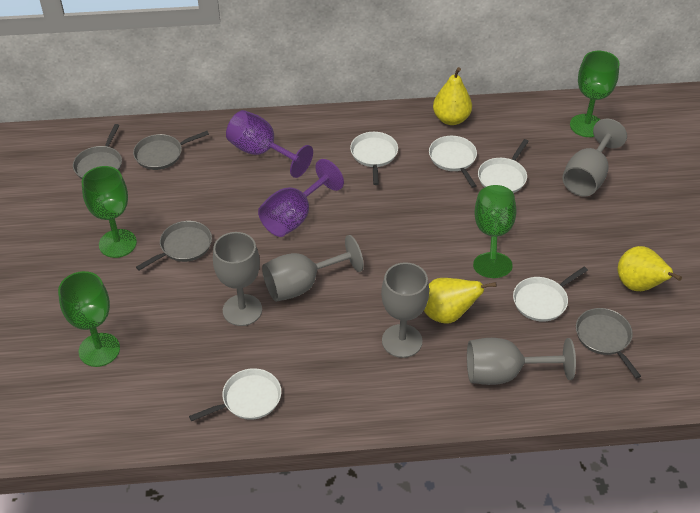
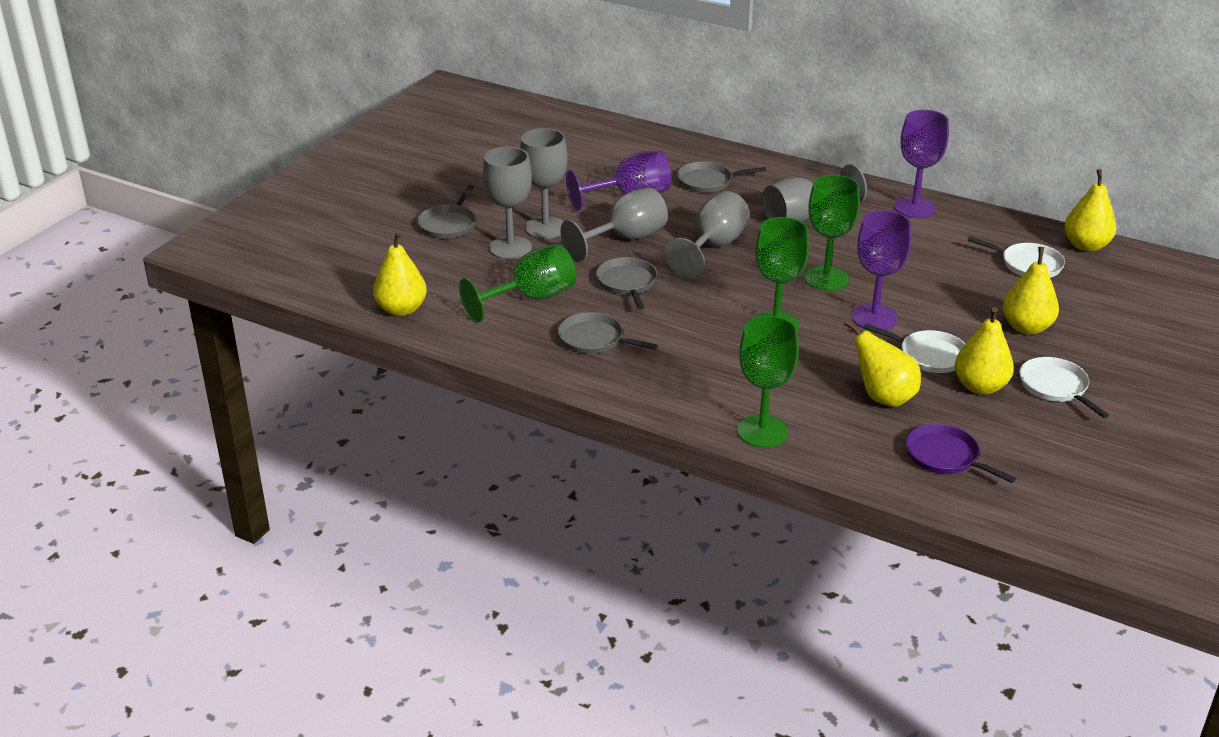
purple goblet: [226,110,313,178] [258,159,344,237] = 2 -> [566,150,672,211] [852,210,911,330] [894,110,949,218] = 3
purple pan: none = 0 -> [906,424,1016,483] = 1
white pan: [189,368,281,421] [350,132,398,185] [429,136,477,188] [478,139,529,193] [513,267,588,322] = 5 -> [864,324,965,373] [967,236,1065,278] [1019,357,1109,418] = 3
yellow pear: [424,278,496,324] [433,67,472,125] [618,246,682,291] = 3 -> [373,231,427,316] [844,320,921,407] [955,307,1014,395] [1003,247,1059,335] [1064,169,1116,252] = 5

